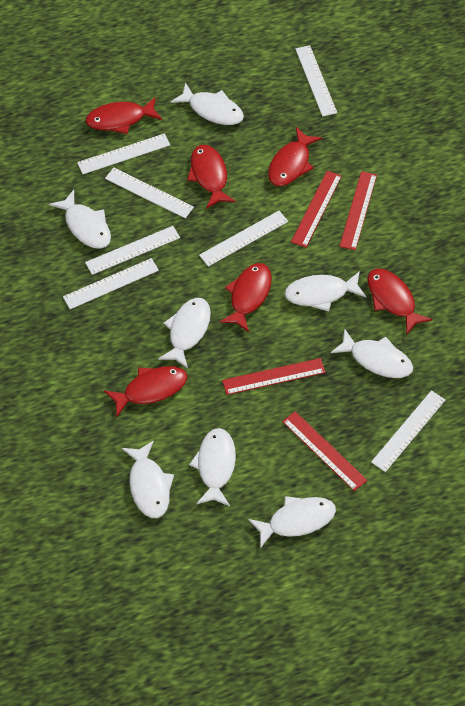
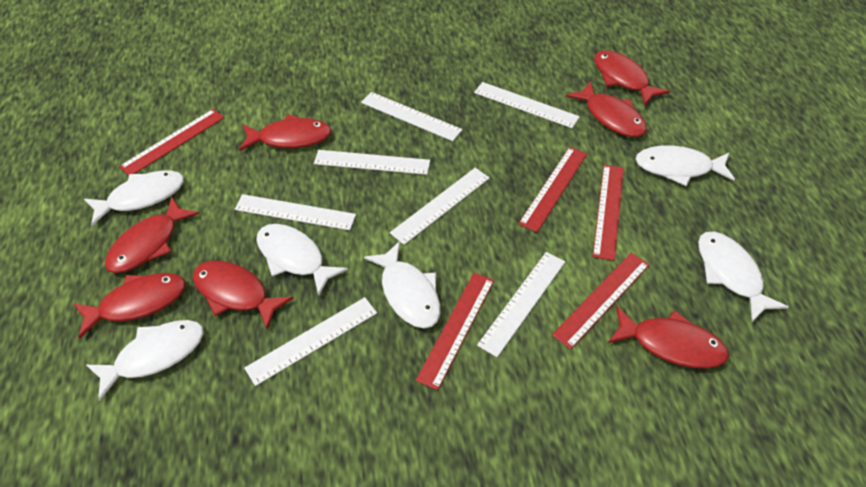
red fish: [86,97,162,134] [104,366,187,417] [187,145,236,209] [219,263,272,332] [268,127,322,186] [367,269,432,334] = 6 -> [74,273,186,339] [105,197,200,273] [193,261,293,329] [239,114,332,151] [566,81,647,137] [594,50,670,106] [608,306,729,368] = 7
red ruler: [222,358,325,395] [282,411,367,491] [291,171,342,247] [340,171,377,250] = 4 -> [119,109,224,176] [416,273,494,390] [518,147,587,232] [552,253,650,349] [593,165,624,261] = 5
white fish: [49,190,111,249] [122,440,174,518] [158,298,211,369] [171,82,244,125] [189,428,236,506] [248,496,336,549] [284,271,366,311] [331,328,413,378] = 8 -> [84,170,184,226] [86,320,204,402] [256,224,348,296] [364,241,440,328] [636,145,735,186] [698,231,789,322] = 6

